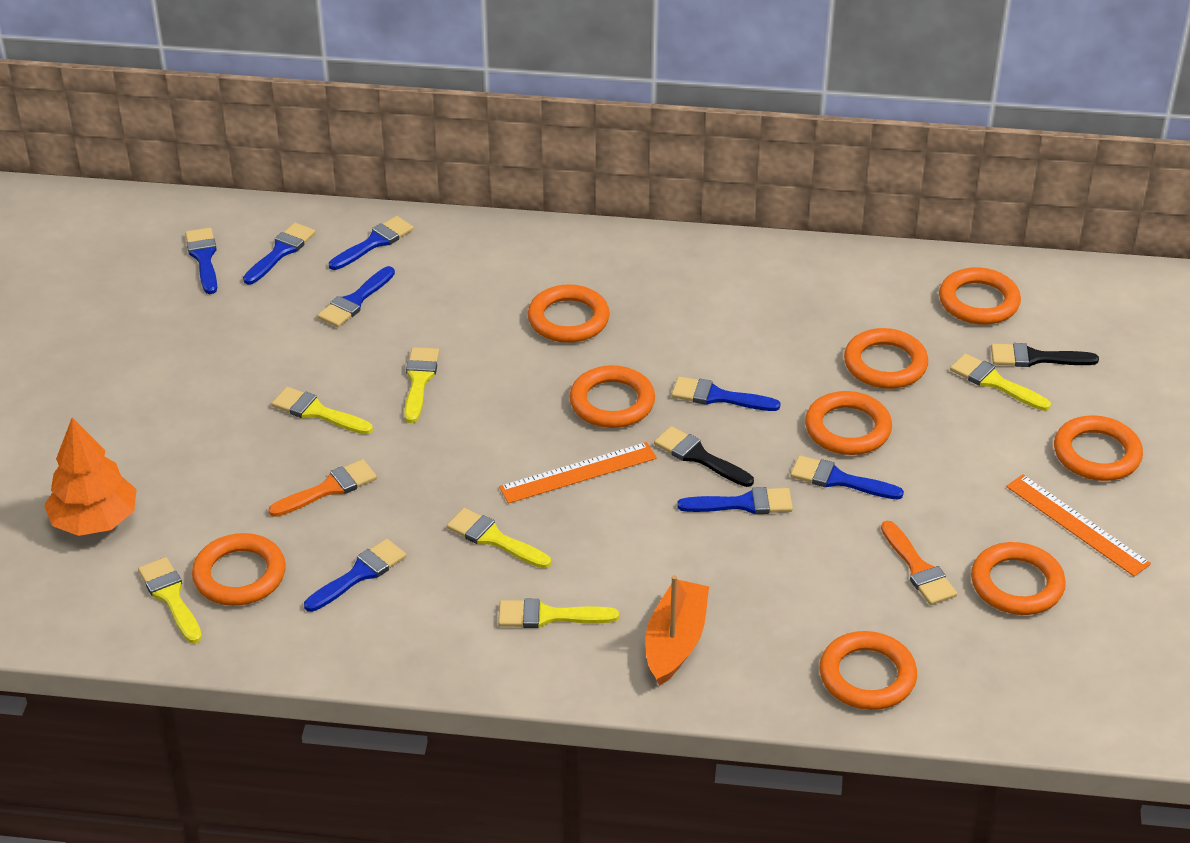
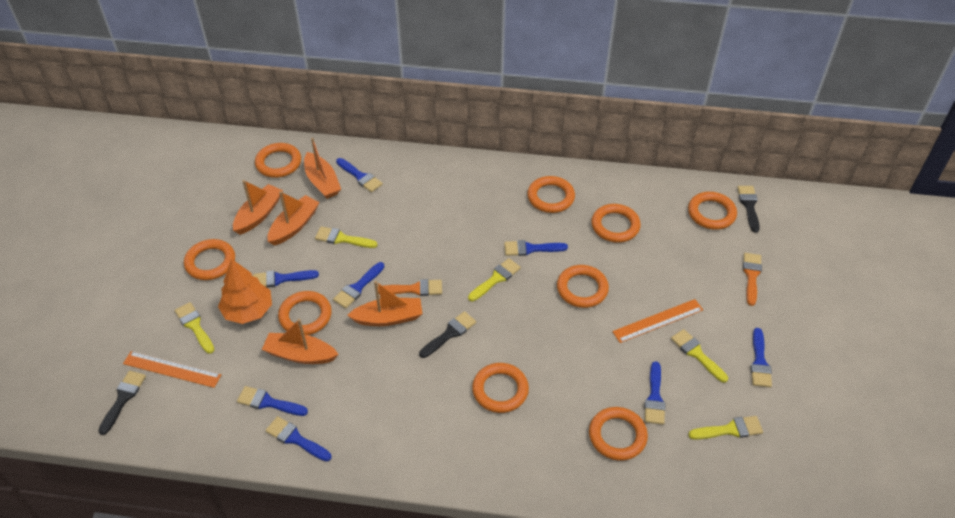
black brush: [654,426,754,487] [991,343,1099,367] = 2 -> [98,371,146,435] [419,311,476,358] [737,186,760,233] = 3
orange boat: [645,575,709,686] = 1 -> [233,180,283,235] [262,319,339,364] [268,191,320,246] [304,138,341,199] [347,281,423,326] = 5
yellow brush: [138,557,202,644] [272,387,373,434] [404,347,439,423] [447,508,551,568] [498,599,619,628] [950,353,1051,411] = 6 -> [175,302,214,354] [315,227,377,248] [468,258,521,301] [671,329,728,383] [688,416,763,440] = 5

